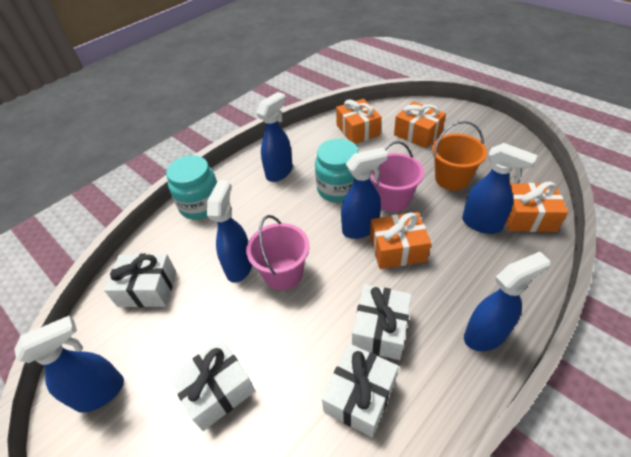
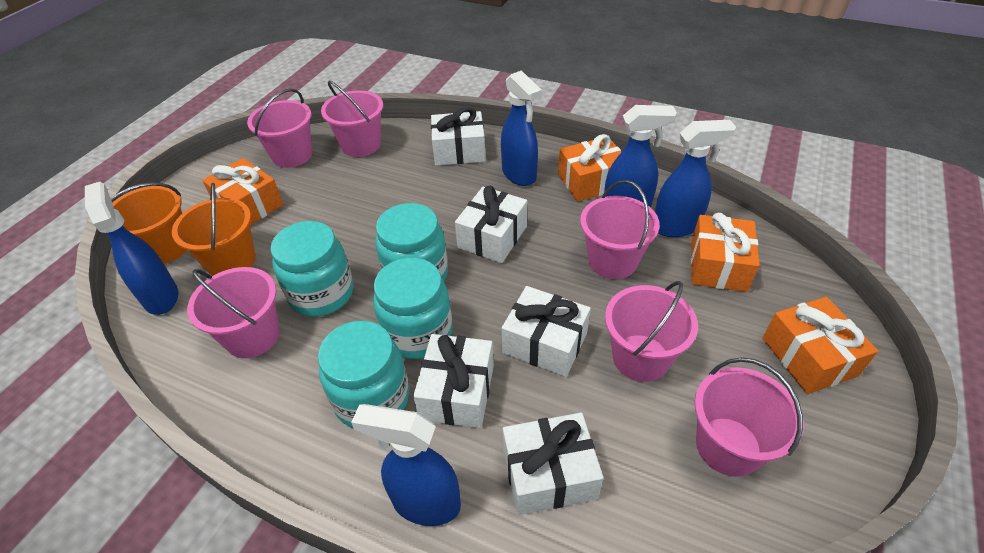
blue spray bottle: [14,316,124,413] [207,180,252,283] [256,92,293,182] [341,147,388,239] [462,143,537,234] [464,252,550,351] = 6 -> [85,182,178,315] [351,404,461,526] [501,70,542,186] [604,105,677,208] [655,120,736,237] = 5
orange bucket: [432,121,487,190] = 1 -> [111,182,187,264] [172,183,256,276] = 2
pink bucket: [246,215,310,290] [370,141,424,212] = 2 -> [187,267,280,358] [247,88,312,168] [321,81,383,157] [580,180,660,279] [605,281,698,382] [694,357,804,477] = 6
turquoise jar: [166,155,217,220] [315,139,359,203] = 2 -> [271,221,354,317] [318,321,409,428] [373,258,452,359] [375,203,448,281] = 4
white gift: [104,253,176,307] [168,340,255,431] [322,344,399,437] [352,284,411,360] = 4 -> [413,334,494,428] [431,107,486,166] [455,186,527,263] [502,286,591,377] [503,413,603,515] = 5

